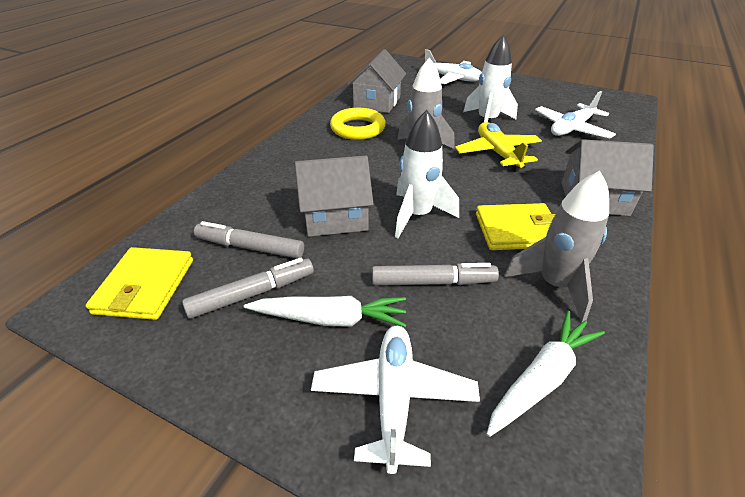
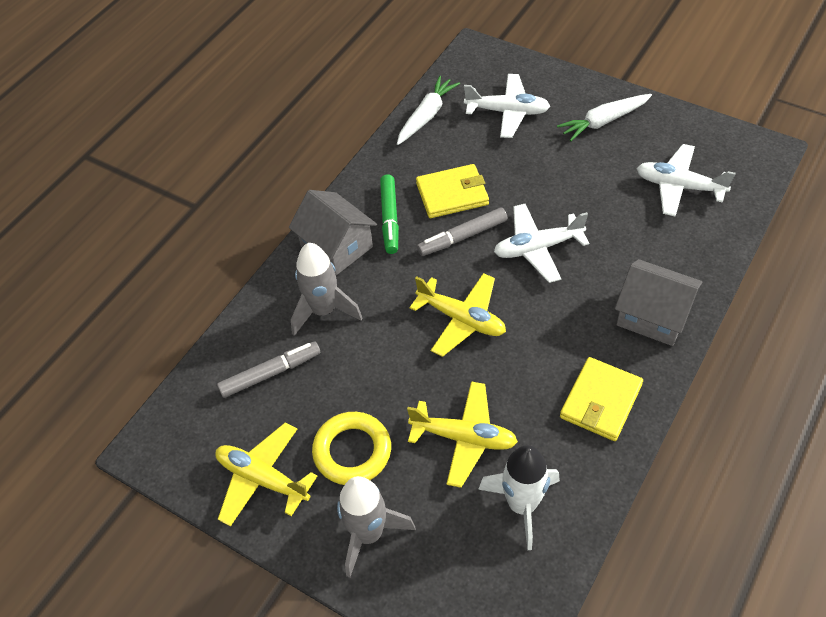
green marker: none = 0 -> [380,175,399,254] = 1
grey house: [295,155,374,237] [347,49,406,113] [561,139,654,216] = 3 -> [289,190,377,275] [615,259,703,346] = 2
grey marker: [182,258,314,319] [194,221,304,259] [372,263,499,286] = 3 -> [217,342,320,398] [417,207,508,256] = 2
white rocket: [395,110,459,238] [463,34,518,122] = 2 -> [478,445,560,550] = 1
yellow plane: [455,122,542,172] = 1 -> [215,422,317,527] [407,381,518,488] [410,273,506,357] = 3

